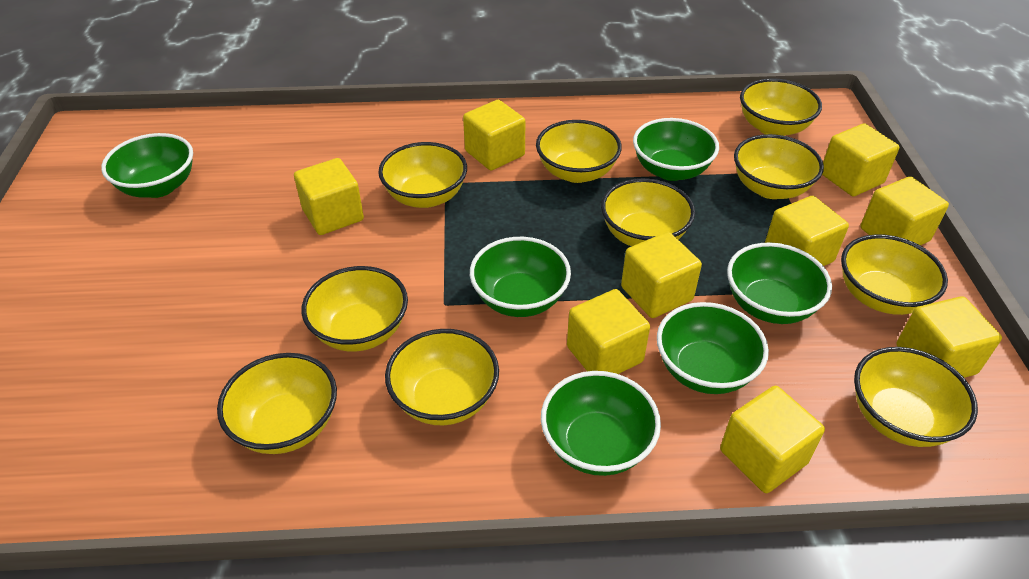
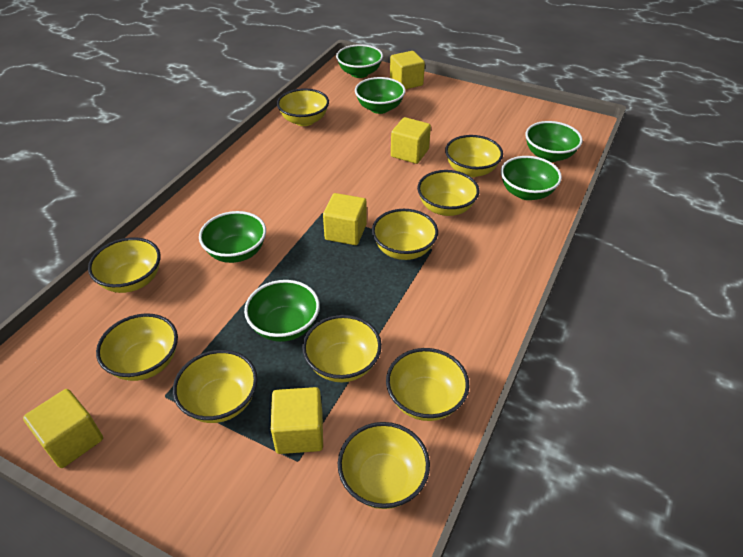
yellow cube: [294,158,364,235] [463,100,525,171] [567,289,650,374] [621,232,702,318] [720,386,825,493] [765,196,849,266] [822,123,899,196] [860,176,949,245] [896,296,1002,378] = 9 -> [23,389,103,468] [271,387,323,454] [323,193,367,245] [390,51,425,89] [391,117,431,164] = 5

